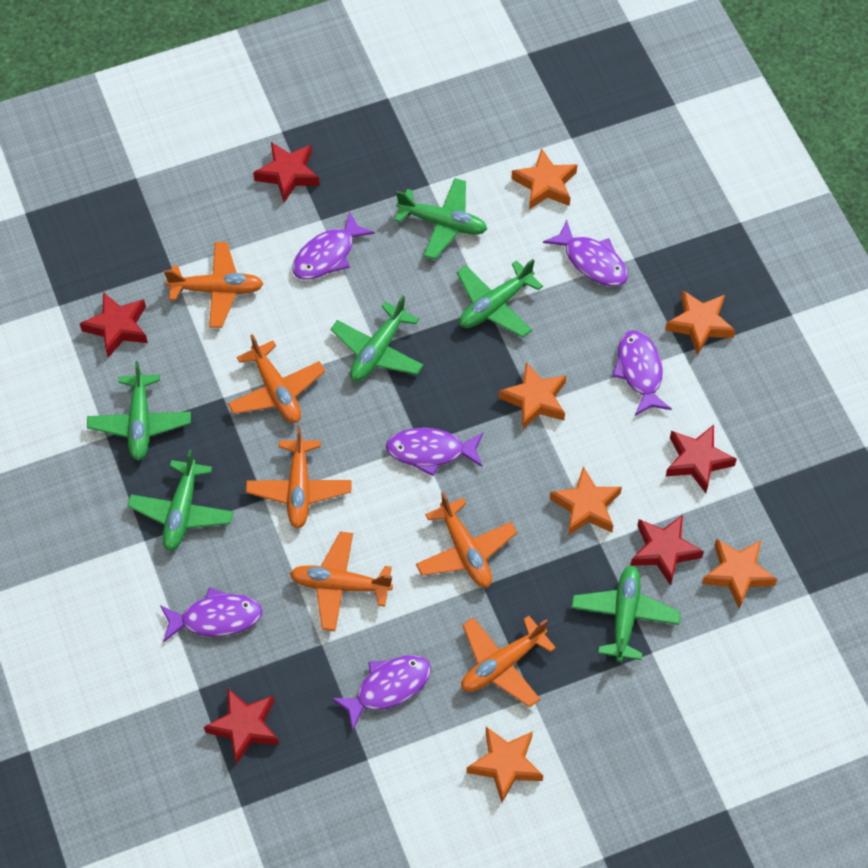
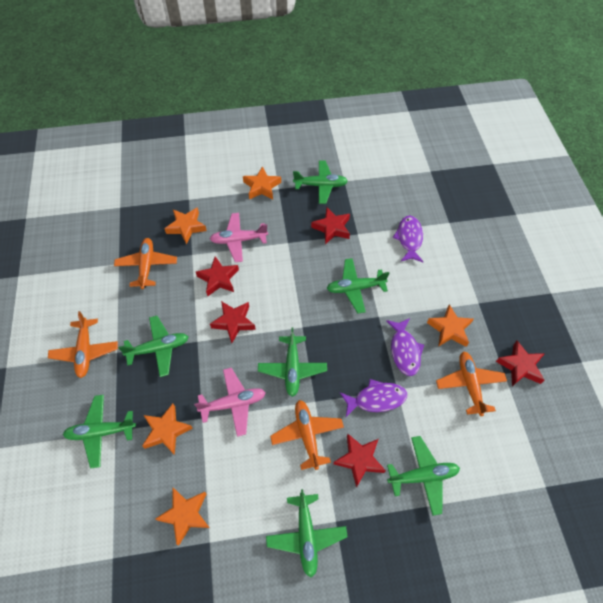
green plane: [87,361,191,461] [127,449,233,551] [330,296,424,382] [394,178,487,260] [457,259,543,338] [571,565,681,662] = 6 -> [63,395,136,468] [118,316,188,377] [258,328,327,397] [266,489,348,577] [293,160,348,204] [327,258,389,313] [387,436,460,516] = 7
orange plane: [164,242,263,328] [228,334,325,423] [246,426,351,529] [290,531,393,631] [416,492,517,588] [461,616,556,708] = 6 -> [48,311,118,378] [114,238,177,289] [270,400,344,470] [436,351,507,416] = 4
orange star: [467,727,543,803] [499,362,567,429] [511,148,577,210] [550,467,622,536] [665,290,735,356] [702,539,777,609] = 6 -> [142,404,193,455] [155,488,210,545] [164,207,207,244] [243,166,281,200] [427,304,474,347] = 5
pink plane: none = 0 -> [194,368,266,437] [210,213,268,262] = 2
purple fish: [160,587,262,643] [292,211,375,280] [331,655,431,731] [386,428,483,476] [543,220,628,286] [612,330,672,416] = 6 -> [340,379,407,417] [386,318,424,376] [393,216,424,262] = 3

